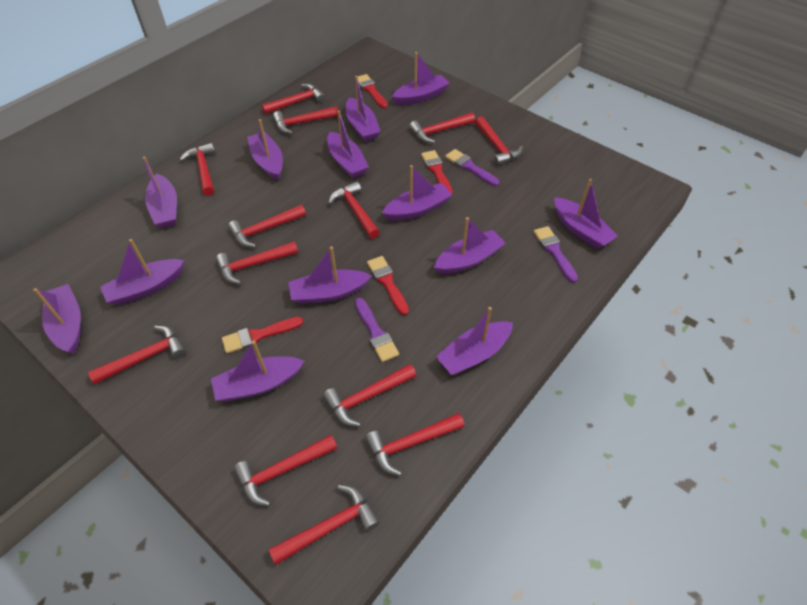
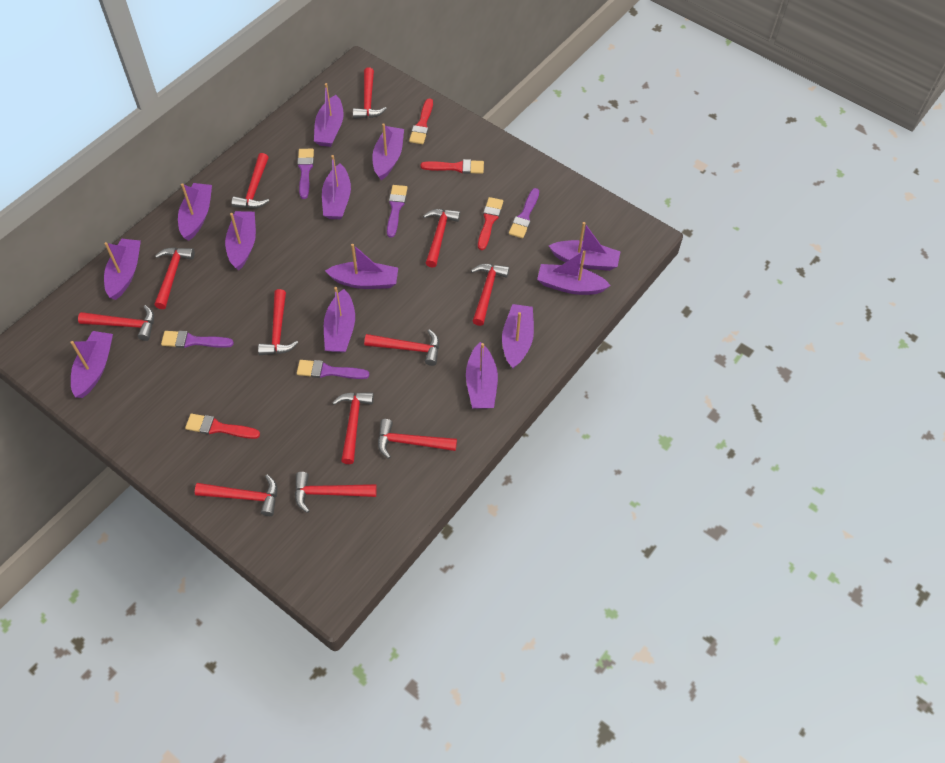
purple brush: [355,298,399,362] [445,149,500,186] [533,226,578,283] = 3 -> [161,331,234,348] [297,149,314,199] [297,360,369,379] [387,185,407,238] [509,188,539,238] = 5
red hammer: [88,326,186,384] [179,143,215,196] [216,242,298,284] [228,205,306,247] [234,435,337,506] [261,84,326,114] [269,485,380,565] [273,106,339,134] [323,364,416,427] [328,181,380,239] [365,413,465,476] [409,113,475,143] [475,116,523,165] = 13 -> [78,305,154,341] [154,247,195,309] [195,474,277,516] [231,153,269,209] [258,289,298,355] [295,472,377,513] [332,392,374,464] [353,68,387,119] [364,329,439,366] [378,419,457,459] [423,209,460,268] [471,264,509,326] = 12

